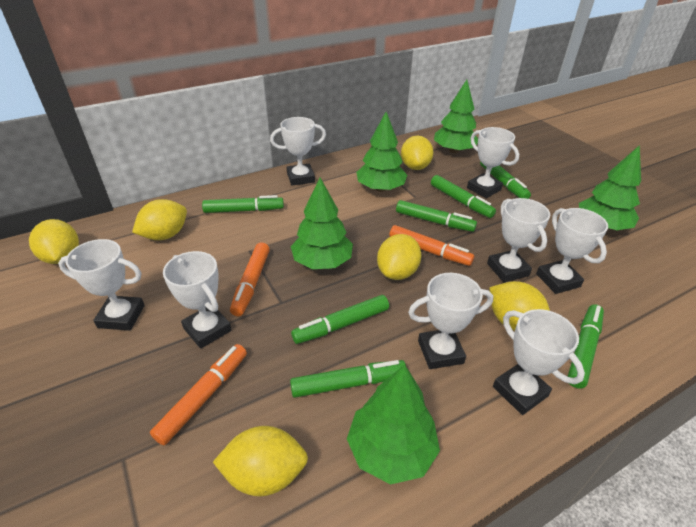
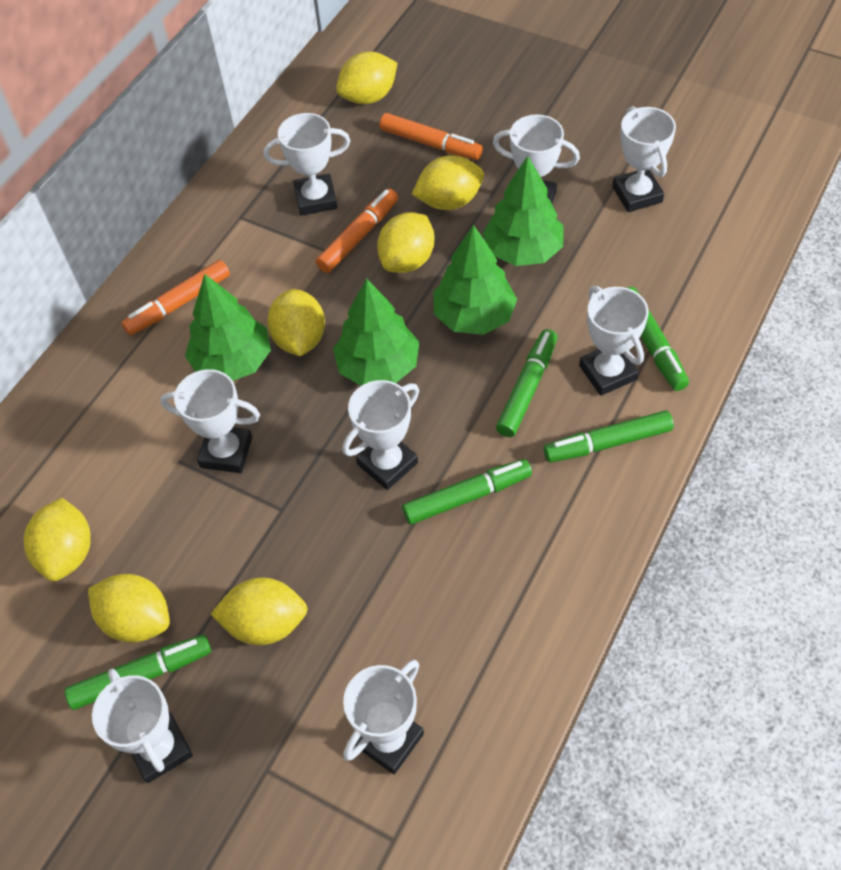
green marker: [202,195,284,213] [290,360,406,398] [291,295,389,344] [396,200,477,232] [431,175,496,218] [480,161,531,199] [567,304,604,389] = 7 -> [65,635,211,710] [402,459,532,524] [496,329,557,437] [544,411,674,462] [627,287,689,391] = 5
green tree: [291,178,353,269] [347,364,440,484] [356,112,407,192] [434,80,478,153] [579,145,641,230] = 5 -> [185,274,271,381] [333,278,419,386] [433,225,517,335] [483,156,564,266] = 4
yellow lemon: [29,219,79,264] [132,199,187,240] [213,426,308,496] [377,234,421,280] [401,136,434,170] [489,281,550,331] = 6 -> [24,498,91,581] [88,574,170,643] [211,577,308,645] [267,289,325,356] [336,51,398,104] [377,212,435,273] [412,155,484,210] = 7

